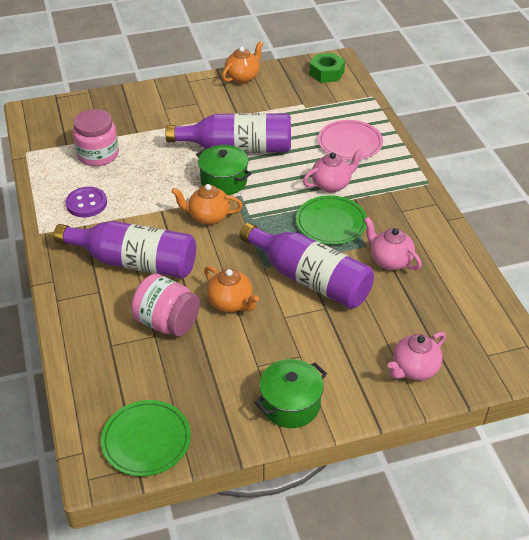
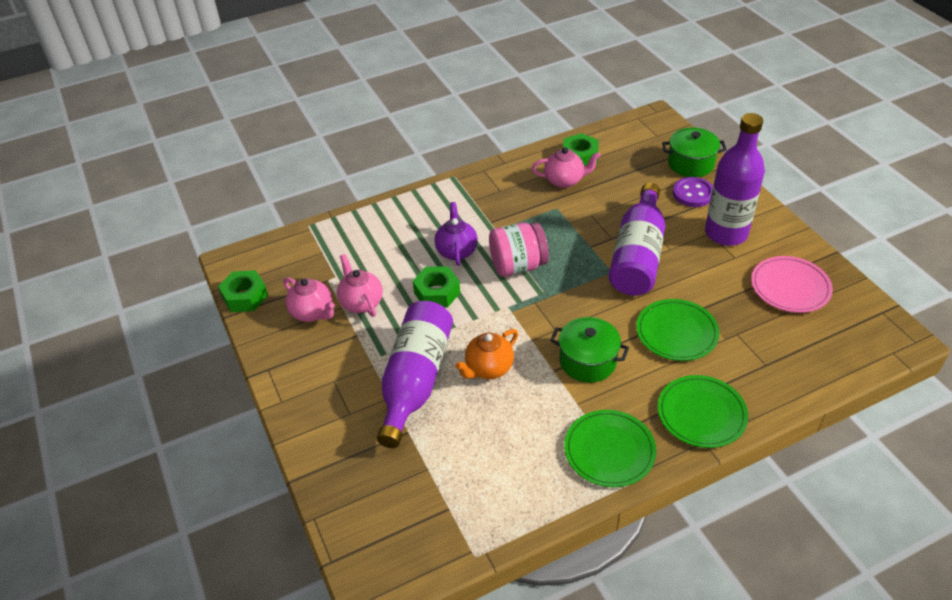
green nut: [309,53,345,83] = 1 -> [218,270,268,312] [413,266,460,308] [563,133,598,166] = 3
green plate: [101,400,191,476] [296,195,367,245] = 2 -> [564,410,656,487] [636,299,719,361] [658,375,748,448] = 3
orange teapot: [171,184,243,225] [204,266,259,312] [222,41,263,84] = 3 -> [455,329,518,379] = 1
pink jar: [73,109,119,166] [131,274,200,337] = 2 -> [489,223,549,277] = 1
purple teapot: none = 0 -> [434,202,478,266] = 1

